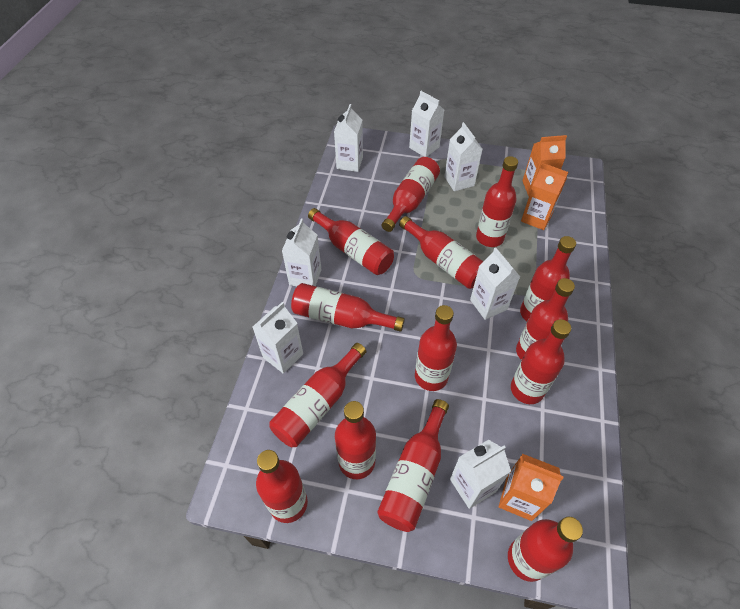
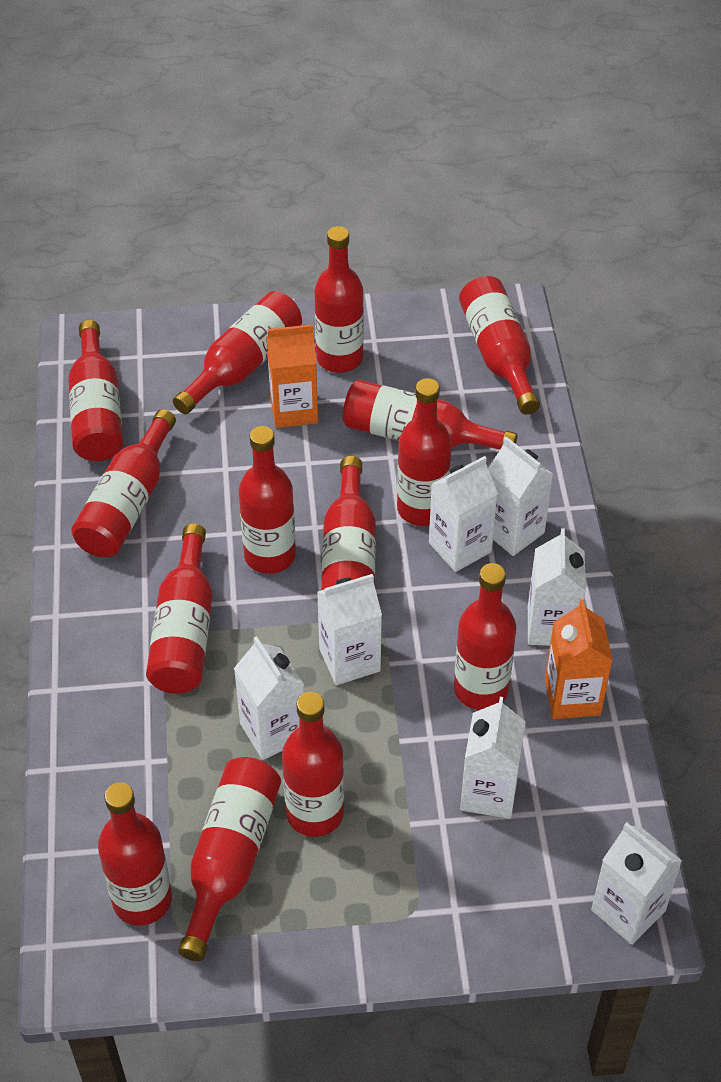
orange carton: [499,454,564,521] [521,163,568,230] [522,135,567,196] = 3 -> [267,324,318,428] [545,599,613,719] = 2

